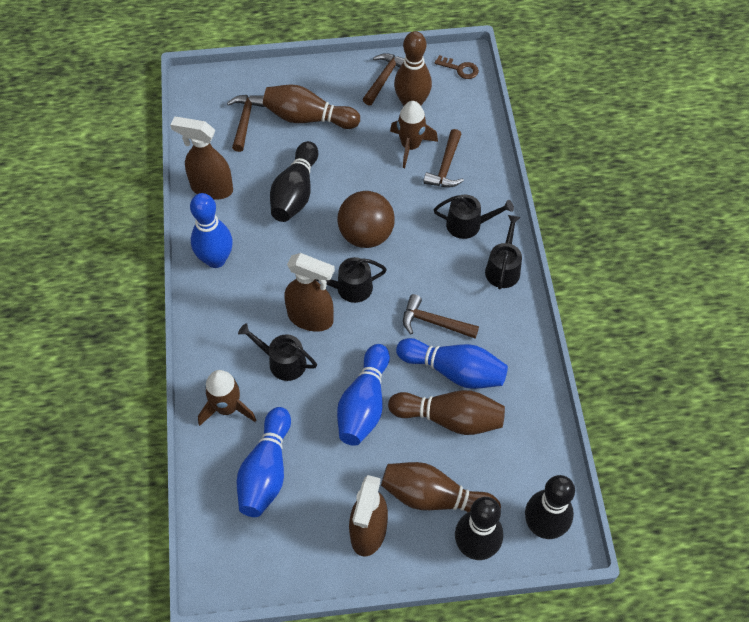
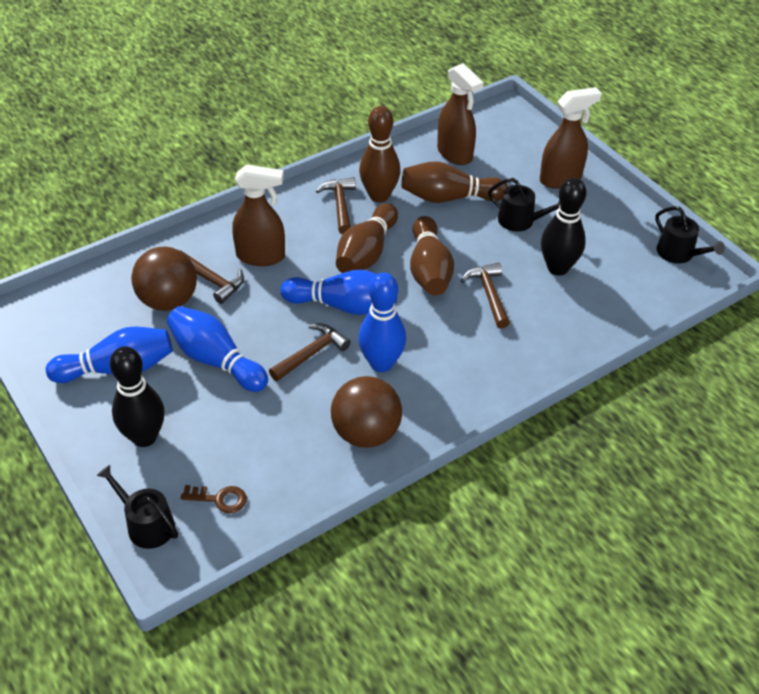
black bowling pin: [270,141,318,222] [455,497,503,560] [525,475,575,539] = 3 -> [110,346,165,447] [541,178,586,276] = 2
black watering can: [238,323,317,381] [316,257,387,303] [434,195,514,239] [485,215,522,289] = 4 -> [96,465,178,549] [488,178,560,232] [655,206,725,263] = 3
brown ball: [337,191,395,248] = 1 -> [131,247,197,311] [331,376,402,448] = 2
brown rocket: [198,370,256,426] [390,101,438,168] = 2 -> none = 0

